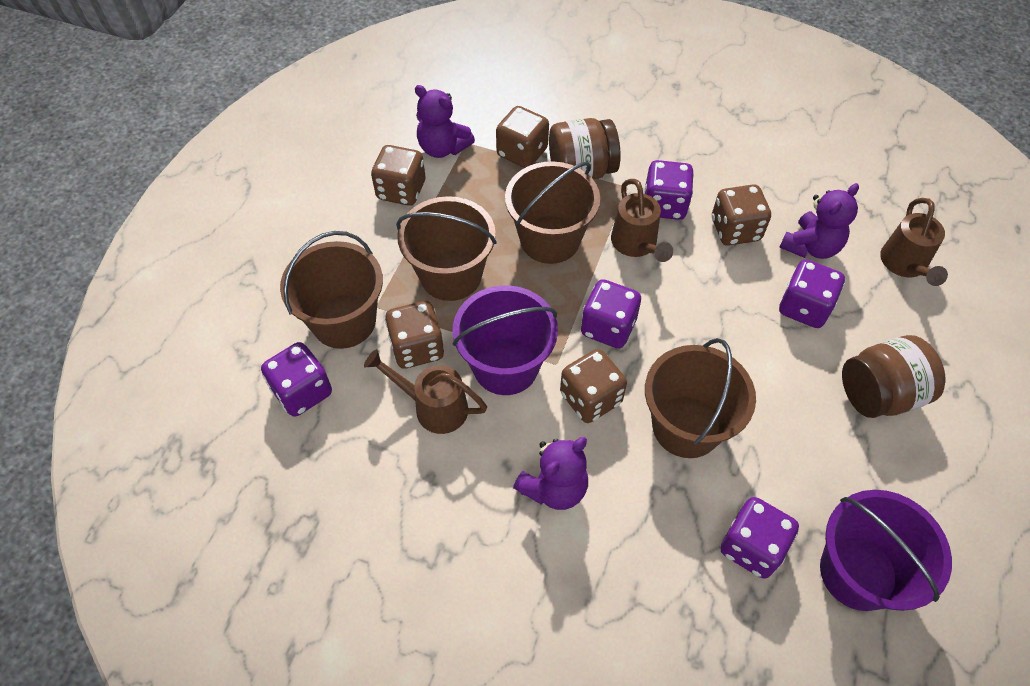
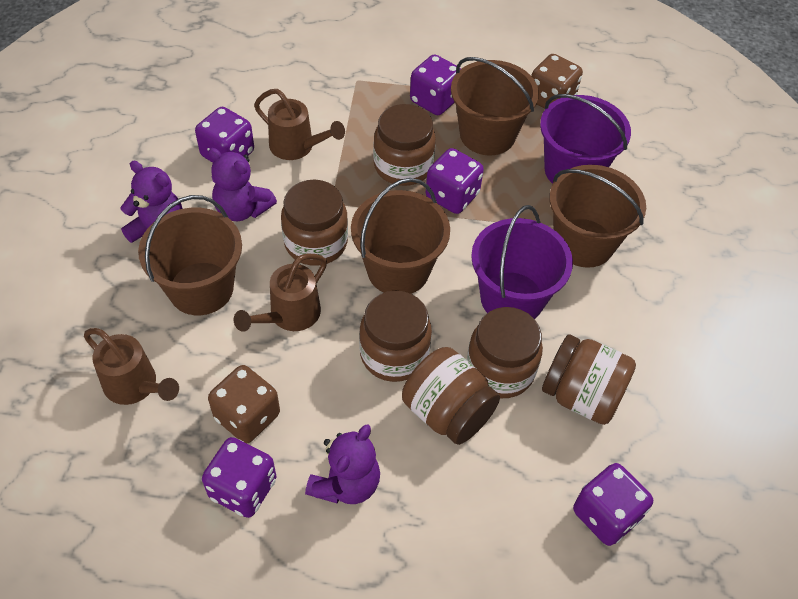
brown dice: [371,145,425,206] [385,301,444,369] [496,106,549,168] [560,349,627,423] [712,184,771,246] = 5 -> [208,365,280,443] [531,54,583,109] = 2
brown jar: [549,118,621,180] [842,335,945,418] = 2 -> [281,180,348,266] [359,291,432,382] [373,104,436,186] [402,347,500,445] [467,307,543,398] [542,334,636,425] = 6

